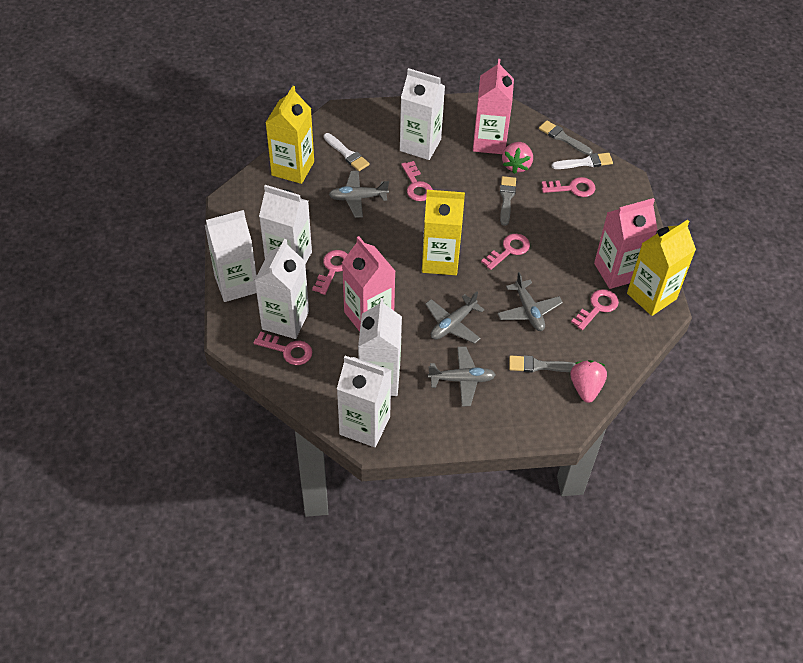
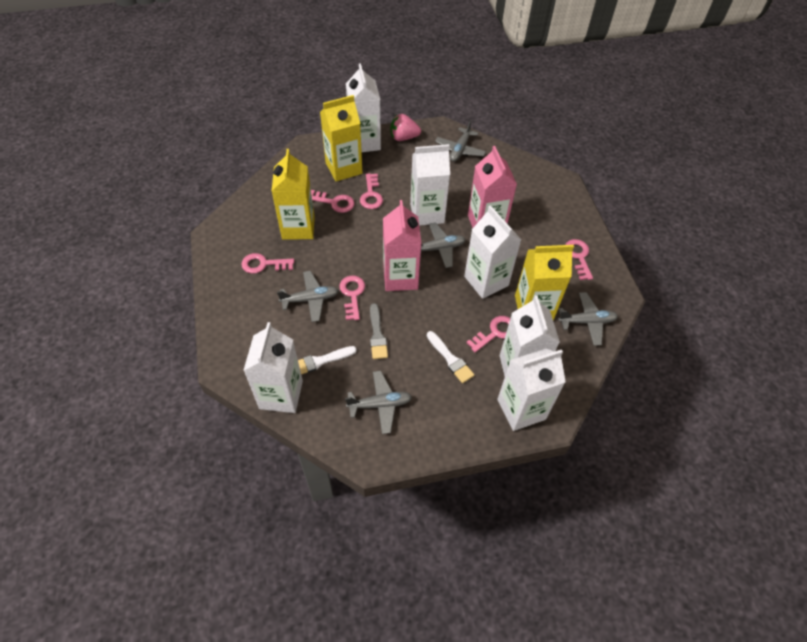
grey brush: [500,176,516,226] [509,355,576,373] [539,120,593,155] = 3 -> [370,303,388,359] = 1
grey plane: [329,171,389,218] [425,291,485,344] [428,347,496,406] [497,272,563,331] = 4 -> [277,271,339,322] [345,371,412,434] [421,222,466,268] [435,120,486,162] [558,292,618,346] = 5
pink carton: [342,236,395,332] [473,59,514,154] [594,198,658,289] = 3 -> [383,200,422,291] [468,146,517,228] = 2
pink strawberry: [502,142,533,174] [570,360,607,403] = 2 -> [391,114,421,141] = 1

